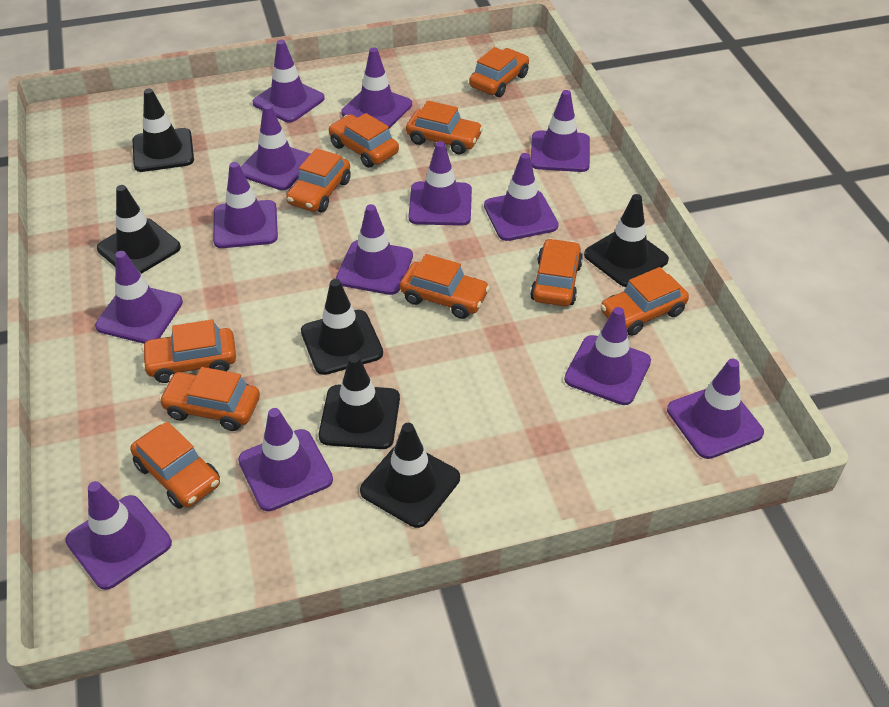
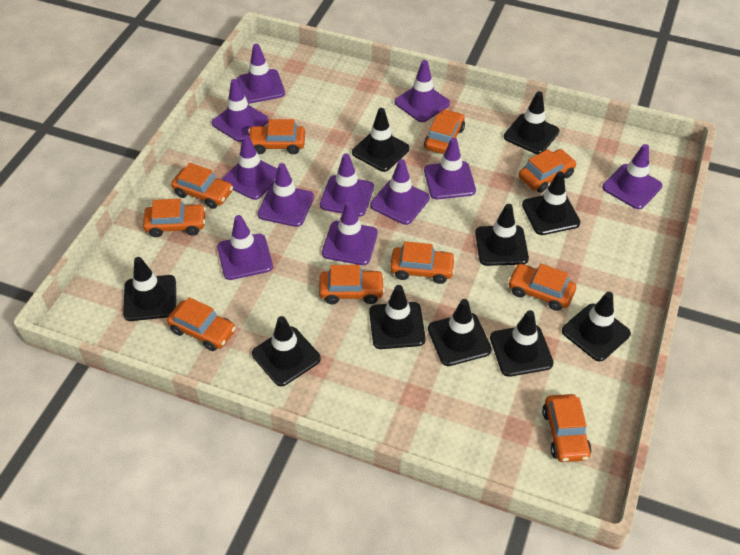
black traffic cone: [97,185,181,274] [133,89,194,172] [301,279,383,375] [319,354,400,449] [360,423,460,528] [584,194,669,287] = 6 -> [123,257,176,321] [252,316,321,386] [352,108,409,172] [369,285,426,349] [428,299,492,366] [475,204,529,266] [490,310,554,377] [504,91,559,154] [522,171,581,235] [562,292,631,362] = 10
purple traffic cone: [65,481,172,590] [95,251,183,344] [213,162,278,248] [238,408,333,511] [240,104,310,190] [252,40,325,123] [336,204,413,295] [341,48,412,128] [409,141,472,226] [484,153,559,241] [531,90,590,172] [564,307,651,405] [667,359,764,459] = 13 -> [212,79,269,142] [217,215,273,280] [222,135,278,200] [237,44,285,104] [258,163,314,227] [320,153,374,217] [322,201,378,265] [370,159,430,225] [395,60,450,122] [424,138,476,199] [602,144,662,209] = 11

